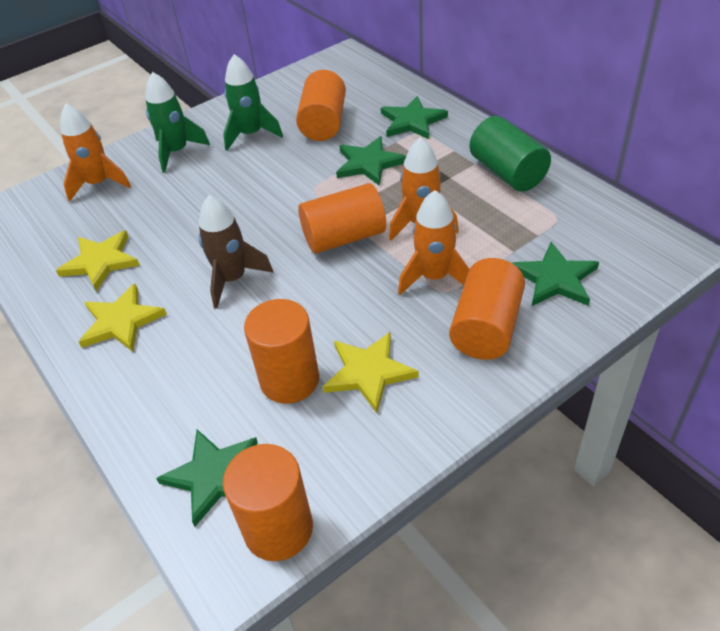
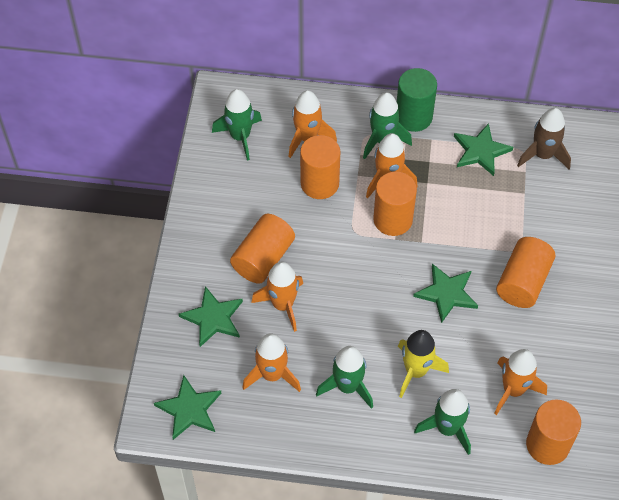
green rocket: [145,72,210,173] [223,54,283,151] = 2 -> [212,89,262,160] [316,346,373,409] [363,92,412,159] [414,389,471,455] = 4
orange rocket: [60,104,131,202] [389,137,459,240] [398,190,469,295] = 3 -> [242,333,301,392] [251,262,303,332] [289,90,337,158] [366,133,418,198] [494,349,547,415] = 5
yellow rocket: none = 0 -> [398,330,449,398] = 1
yellow star: [56,230,140,291] [79,283,167,352] [323,332,419,413] = 3 -> none = 0

